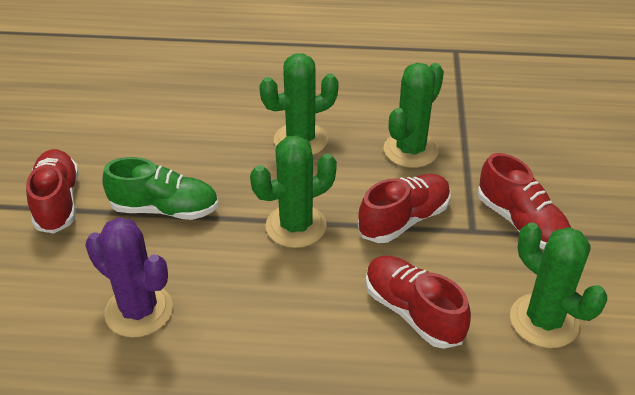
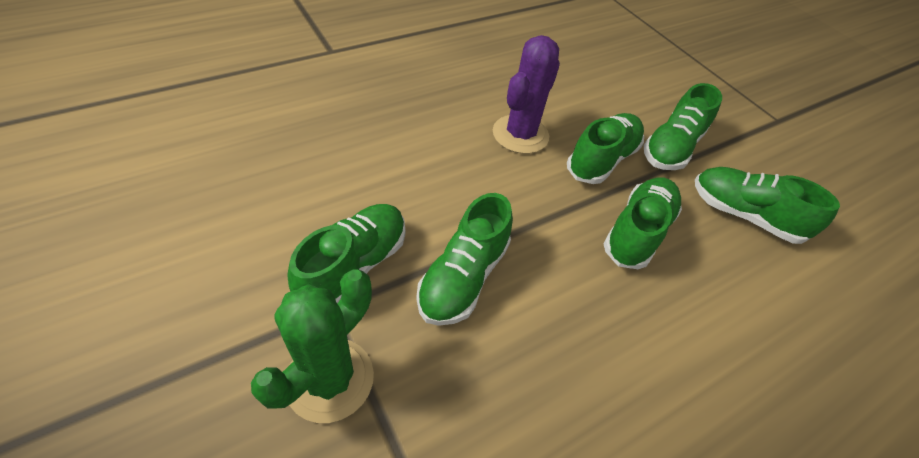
green cactus: [250,135,337,248] [259,53,339,155] [384,63,444,168] [510,222,607,348] = 4 -> [251,269,374,423] = 1
green shoe: [103,157,218,220] = 1 -> [288,204,405,303] [416,193,513,326] [567,113,644,184] [604,177,682,269] [644,83,722,170] [695,167,840,244] = 6
red shoe: [26,149,79,233] [358,174,451,243] [365,256,471,349] [478,153,571,249] = 4 -> none = 0

